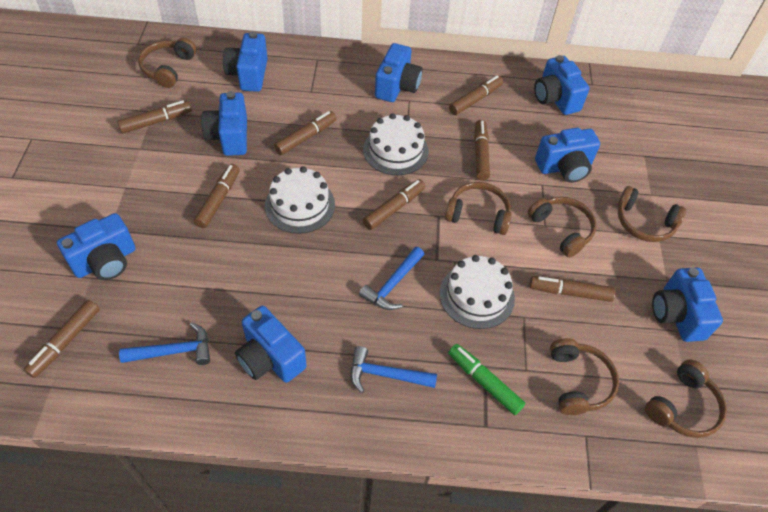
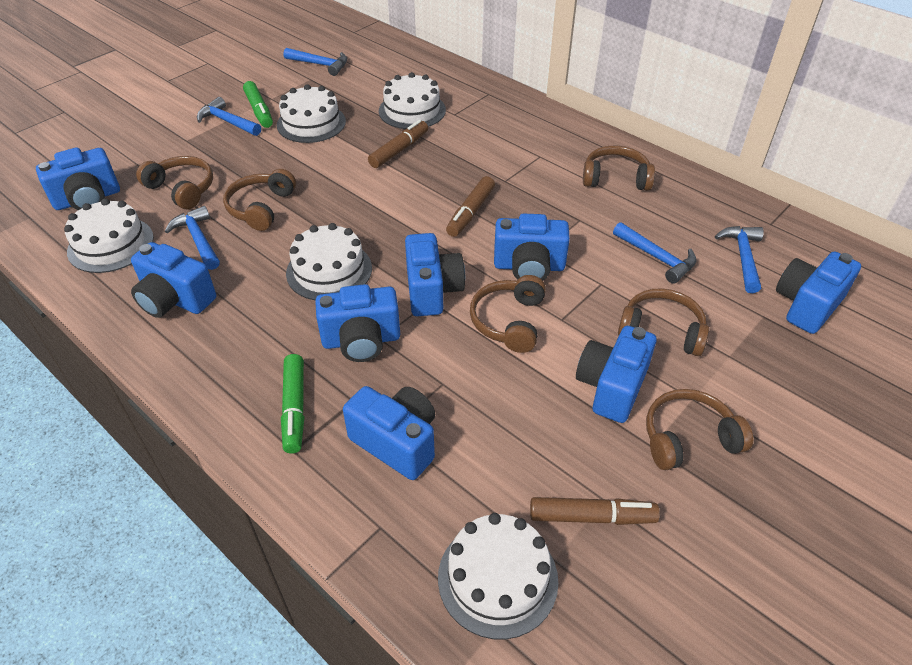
blue hammer: [119,322,210,365] [350,346,437,393] [359,247,425,310] = 3 -> [165,206,220,270] [197,97,261,136] [284,48,347,76] [613,222,696,284] [715,226,764,293] = 5
brown marker: [24,300,100,378] [117,100,192,133] [194,164,240,228] [274,111,337,155] [363,179,425,230] [449,75,503,115] [474,120,490,181] [529,276,615,302] = 8 -> [368,120,428,168] [446,176,495,237] [530,497,660,525] = 3
green marker: [448,344,525,415] = 1 -> [243,81,273,128] [281,354,304,453] = 2
white cake: [265,166,335,234] [363,113,428,175] [440,255,515,329] = 3 -> [64,198,154,273] [277,84,346,143] [286,223,372,301] [379,72,446,129] [438,513,558,640] = 5

